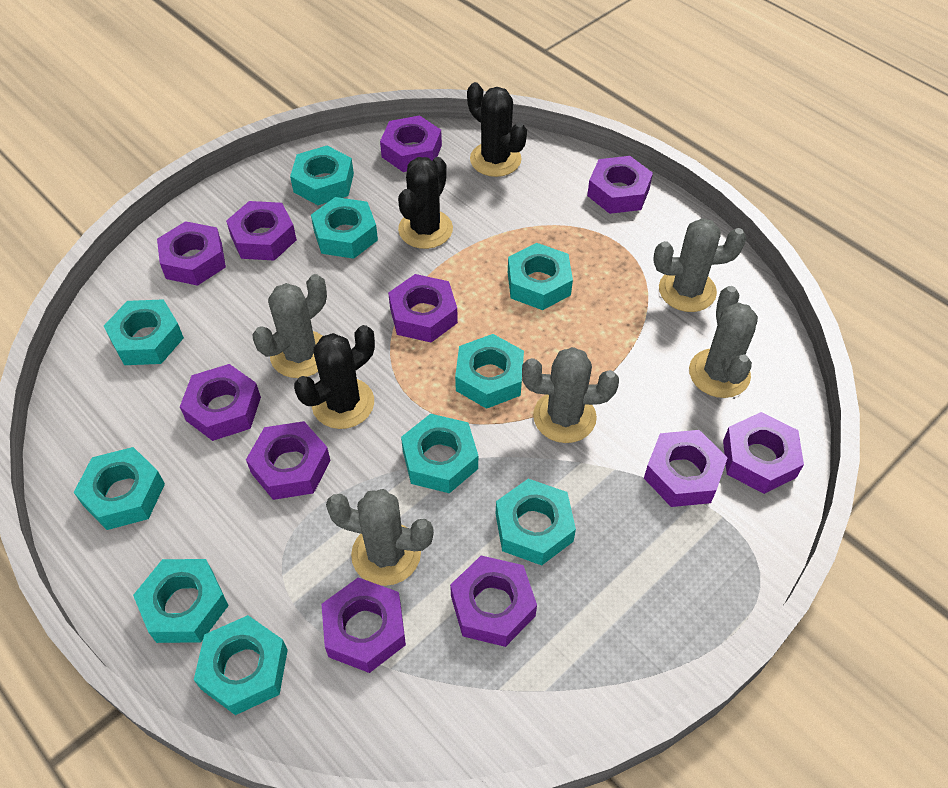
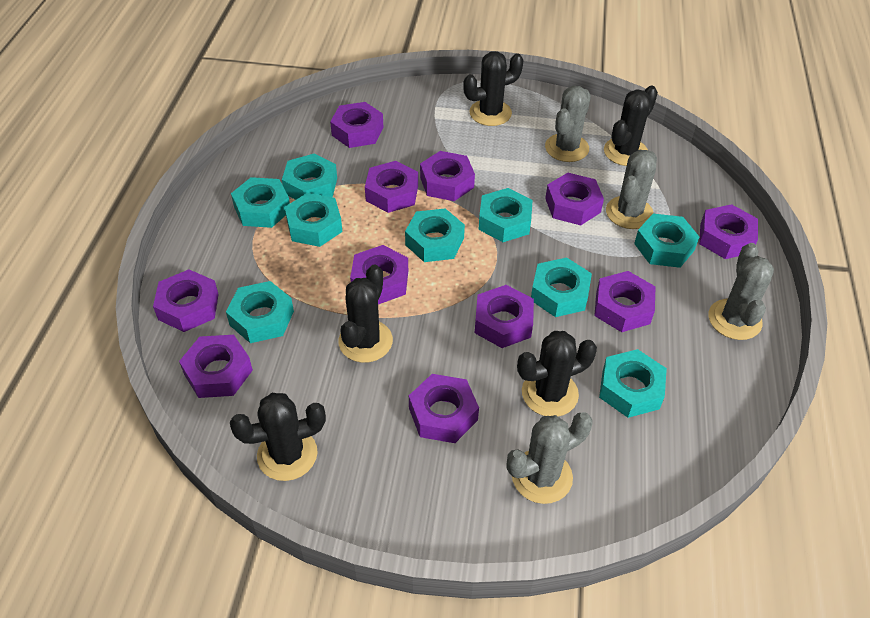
black cactus: [294,325,375,429] [398,157,453,249] [467,82,527,177] = 3 -> [230,393,326,481] [338,264,393,363] [463,51,523,126] [517,331,597,416] [604,86,658,166] = 5
grey cactus: [252,274,327,378] [326,489,434,586] [522,347,619,443] [653,218,746,312] [689,286,758,398] = 5 -> [506,412,593,504] [545,86,591,162] [606,150,657,229] [709,243,774,340] = 4
turquoise nut: [74,447,165,530] [104,299,184,365] [133,559,229,643] [194,615,288,715] [290,146,354,205] [311,197,378,259] [401,414,478,493] [455,334,524,409] [496,479,576,565] [508,243,573,310] = 10 -> [226,281,294,343] [231,177,290,228] [282,153,337,200] [285,193,342,247] [405,208,465,262] [478,188,533,242] [531,257,592,317] [599,349,667,418] [634,214,699,268] = 9

